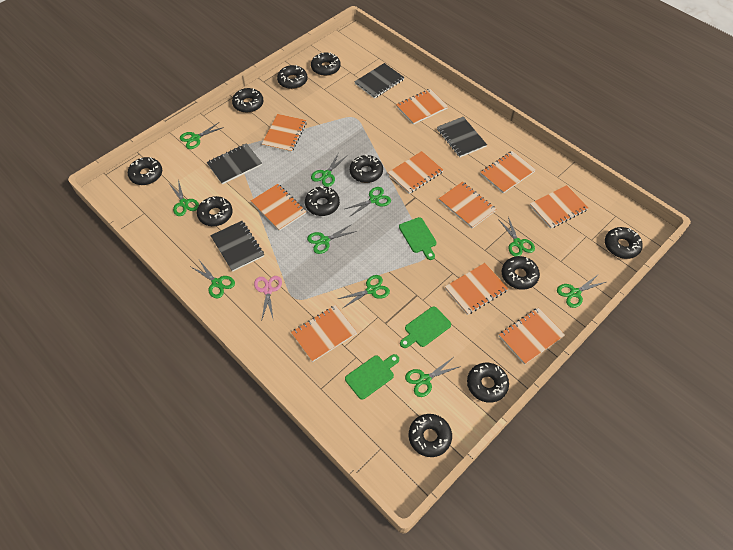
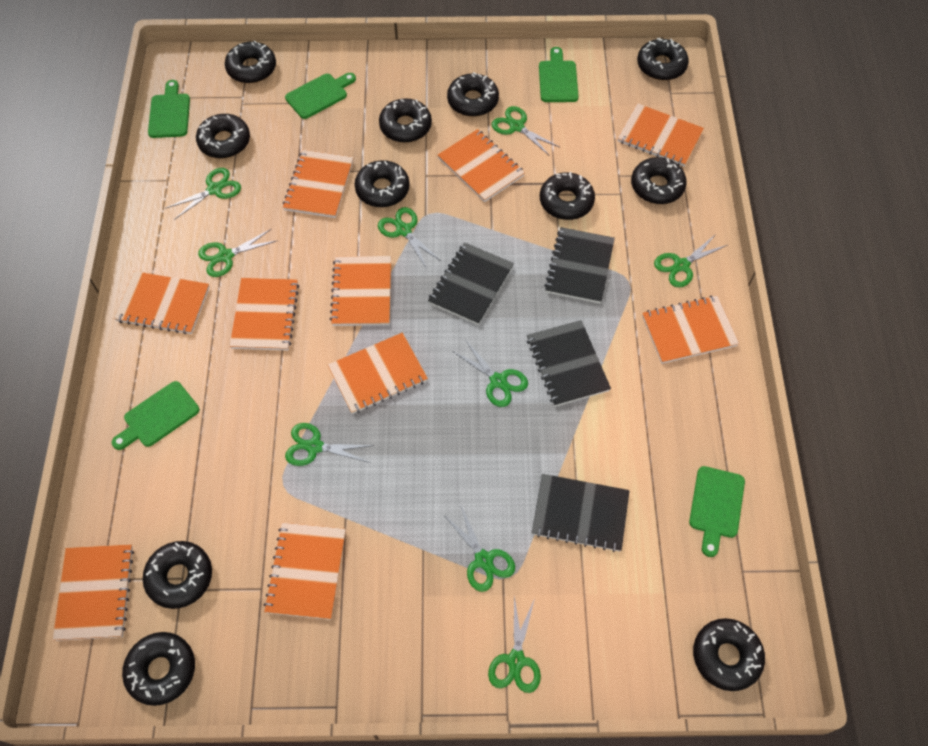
green cutting board: [345,354,399,400] [399,217,437,260] [400,306,451,348] = 3 -> [112,381,200,450] [148,80,190,138] [285,73,356,119] [539,47,578,102] [689,466,745,557] = 5
green scissors: [169,179,199,216] [180,122,224,149] [191,260,235,298] [307,224,357,254] [311,152,347,187] [338,275,390,308] [345,187,391,217] [405,358,461,397] [498,217,535,257] [557,274,606,308] = 10 -> [165,168,241,220] [198,229,278,277] [285,423,374,466] [378,207,441,269] [443,504,515,592] [452,341,528,407] [488,596,541,693] [492,106,559,156] [654,234,727,287] = 9
pink scissors: [254,276,282,321] = 1 -> none = 0

